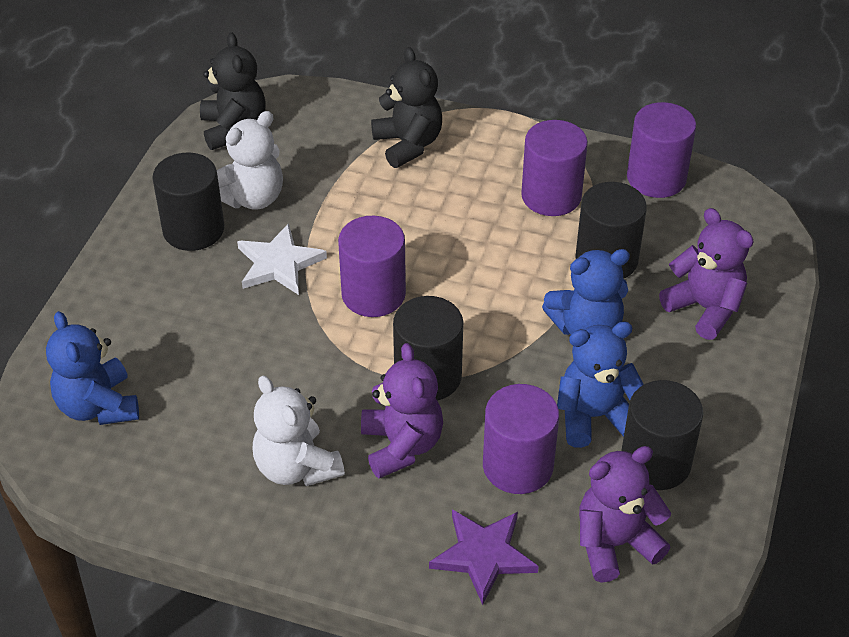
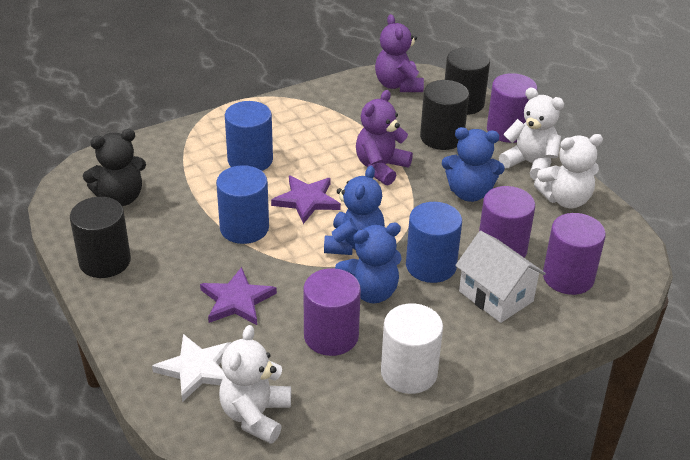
black cylinder: [152,153,224,251] [393,296,463,401] [575,182,647,279] [621,380,704,490] = 4 -> [70,197,131,278] [420,80,469,150] [445,48,490,115] = 3
black teddy bear: [200,32,265,150] [371,47,442,168] = 2 -> [83,129,146,206] = 1
blue cylinder: none = 0 -> [216,165,269,244] [225,101,273,171] [406,202,462,283] = 3
purple star: [429,509,539,605] = 1 -> [200,267,277,325] [271,175,341,224] = 2
purple teddy bear: [361,343,443,478] [579,446,671,583] [659,208,754,340] = 3 -> [356,90,413,186] [375,14,424,92] = 2
white cylinder: none = 0 -> [381,303,443,394] = 1
white house: none = 0 -> [455,231,546,323] = 1
white teddy bear: [217,111,283,210] [252,375,345,486] = 2 -> [219,325,291,444] [499,87,564,180] [534,134,603,208] = 3

